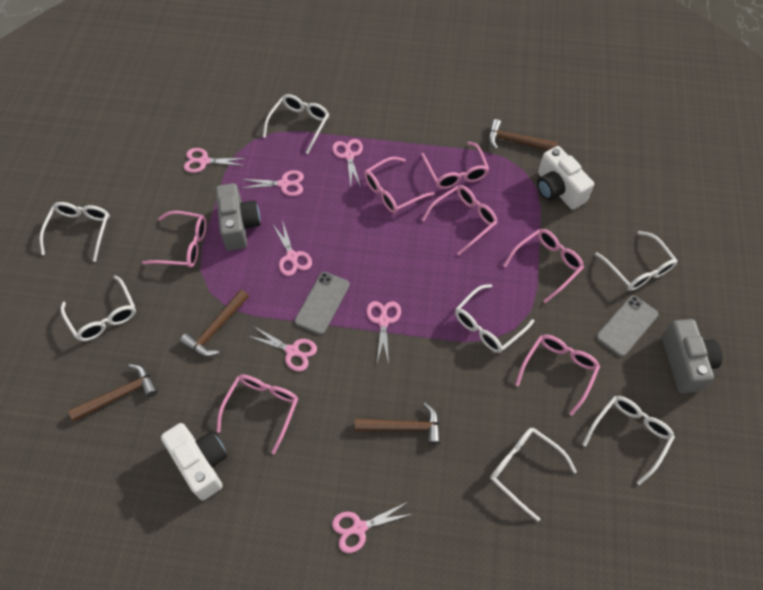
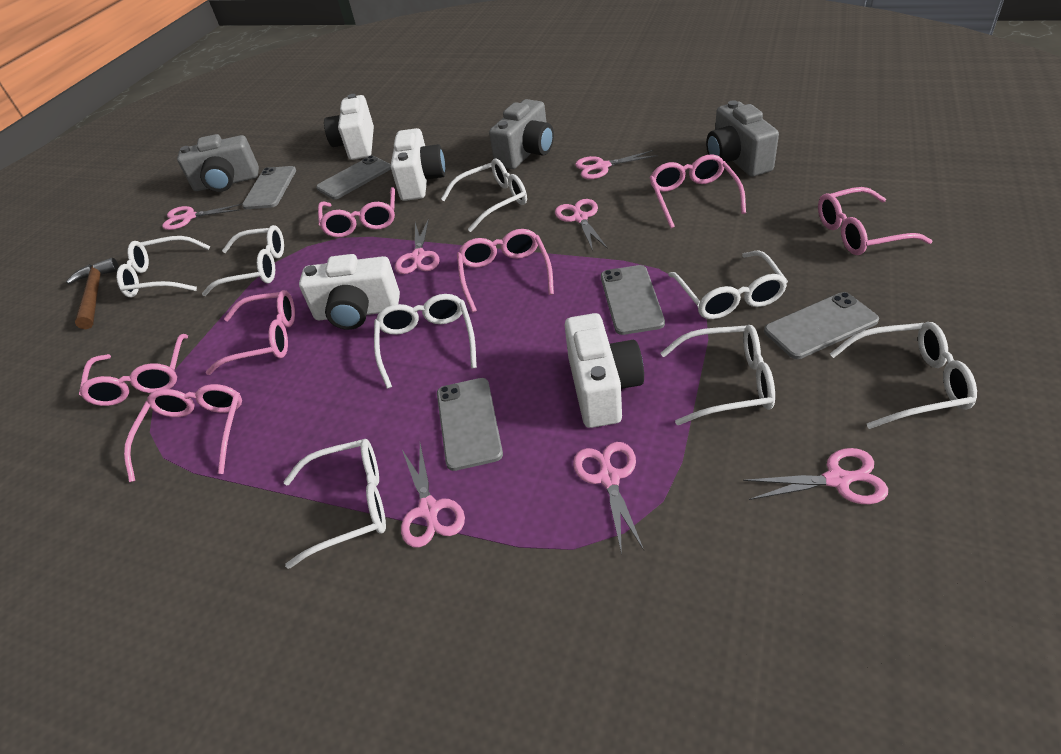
brown hammer: [68,364,158,422] [180,289,249,357] [355,403,441,445] [488,119,558,151] = 4 -> [66,258,119,329] = 1
grey camera: [215,183,260,251] [662,319,722,393] = 2 -> [177,134,259,192] [489,99,554,169] [706,100,779,177] = 3
grey phone: [294,272,350,335] [596,295,658,357] = 2 -> [242,166,296,209] [316,155,391,199] [437,378,503,471] [601,265,665,335] [764,292,879,359] = 5
white camera: [161,423,228,501] [537,146,594,210] = 2 -> [299,254,400,330] [324,94,374,160] [391,128,446,201] [565,313,644,428] = 4
white glasses: [39,202,110,262] [61,275,136,341] [263,94,329,154] [455,284,534,353] [490,428,577,521] [582,396,675,485] [595,231,678,291] = 7 -> [117,236,210,297] [202,225,284,296] [283,439,386,569] [374,294,477,389] [441,159,527,232] [660,325,775,425] [668,251,788,319] [830,322,977,429] = 8

